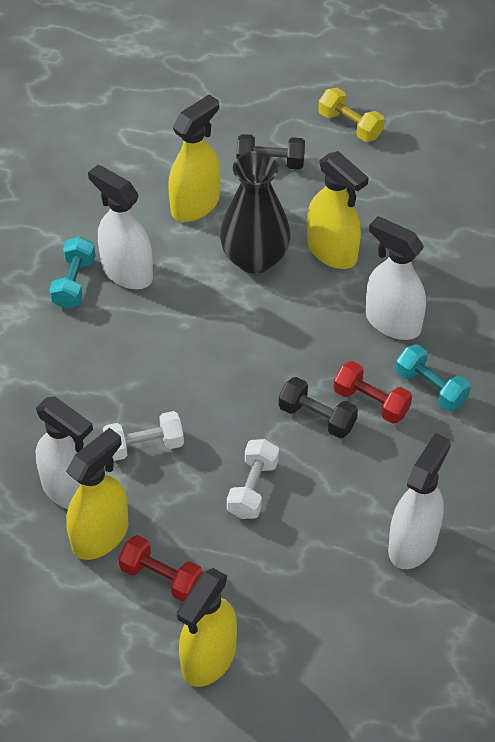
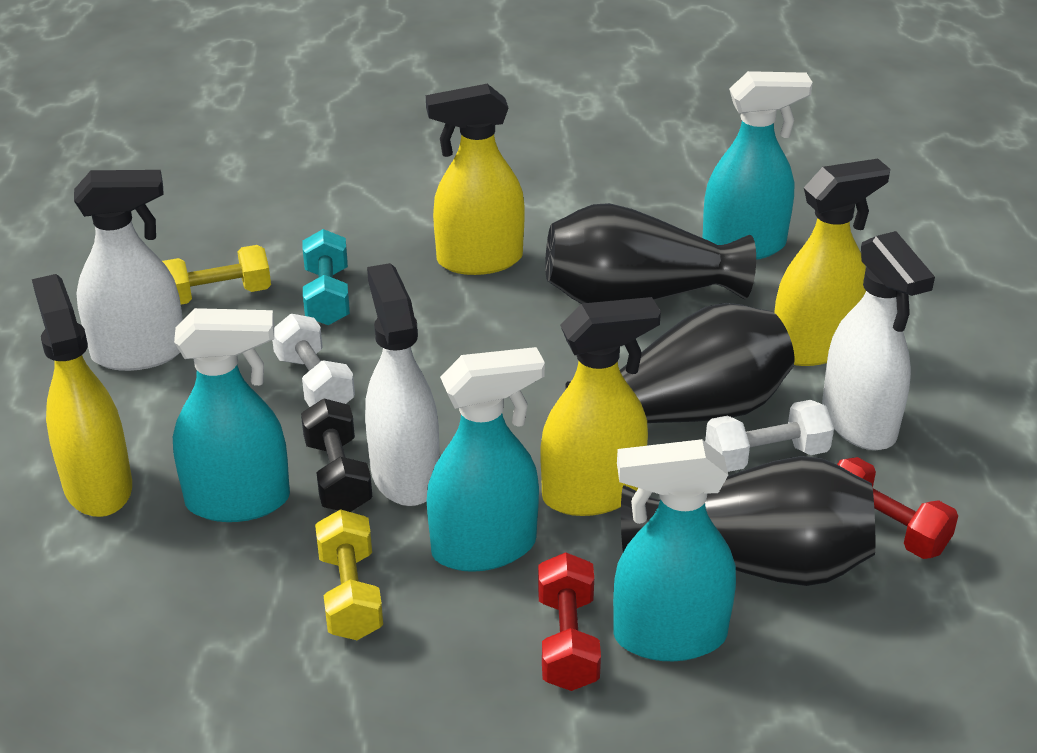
black dumbbell: [236,134,305,170] [279,377,358,438] = 2 -> [301,398,372,512] = 1
black vase: [220,151,290,274] = 1 -> [545,203,756,304] [565,303,794,423] [621,456,875,586] = 3
turquoise dumbbell: [49,236,96,309] [395,344,471,411] = 2 -> [303,229,350,325] = 1
turquoise spray bottle: none = 0 -> [173,308,290,522] [427,347,545,572] [613,439,736,661] [702,71,813,260] = 4
white spray bottle: [36,396,93,509] [88,165,153,289] [366,216,426,340] [388,433,451,569] = 4 -> [74,170,183,371] [365,263,439,506] [822,231,935,450] = 3
yellow dumbbell: [318,88,384,142] = 1 -> [162,245,271,304] [315,509,383,640] = 2

